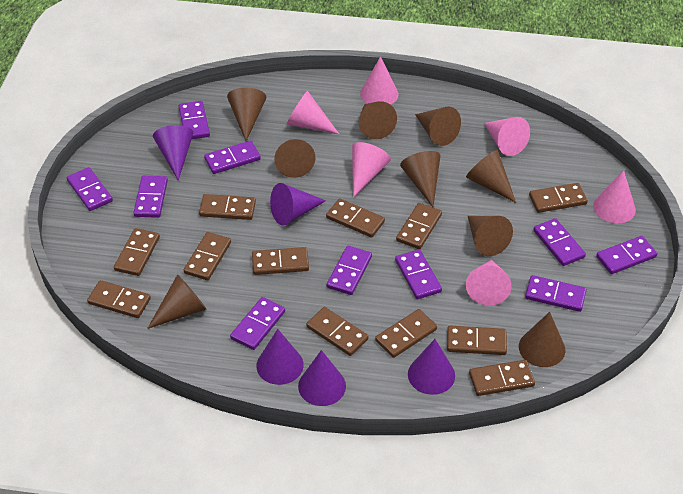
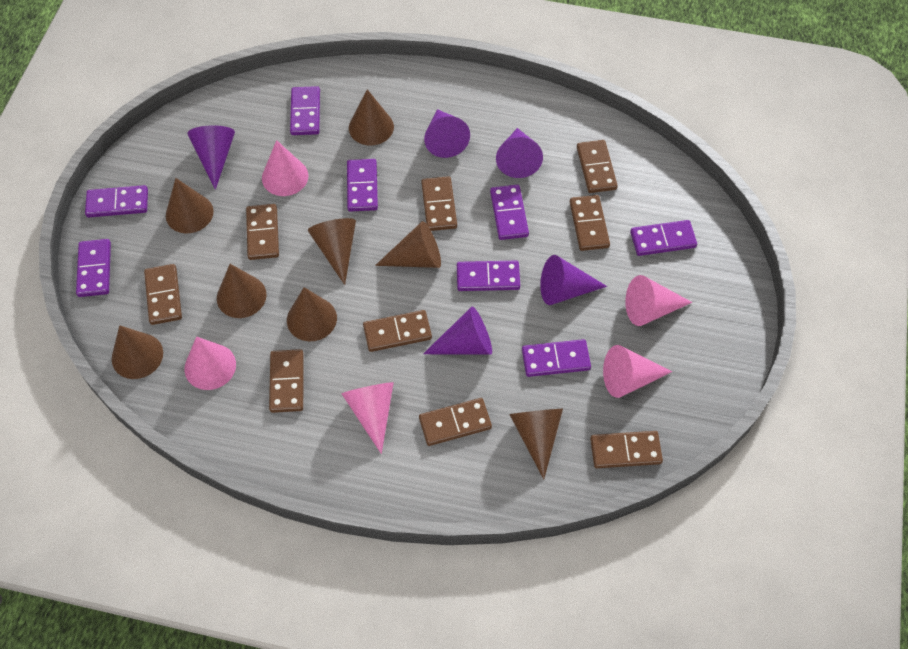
brown cone: [147,274,207,329] [227,88,266,141] [274,139,315,178] [359,101,397,139] [400,151,440,207] [415,107,461,146] [466,150,516,203] [468,216,513,256] [519,312,566,367] = 9 -> [112,325,163,379] [166,178,214,233] [217,264,267,318] [287,287,337,341] [308,218,356,285] [349,89,394,145] [375,221,441,268] [509,409,563,479] = 8
brown domino: [87,280,151,318] [114,228,160,276] [184,232,231,280] [199,194,256,220] [252,247,309,275] [306,307,368,356] [326,198,385,238] [375,309,437,358] [396,203,442,249] [447,326,507,355] [469,360,535,396] [529,183,588,213] = 12 -> [144,264,182,325] [246,204,279,260] [269,349,304,413] [363,310,432,352] [419,398,492,446] [421,176,457,231] [570,195,610,251] [577,140,618,193] [590,431,663,468] = 9
pink cone: [287,91,339,134] [352,142,391,198] [360,56,398,105] [466,260,512,306] [484,117,530,156] [593,170,636,224] = 6 -> [184,336,236,390] [262,140,308,196] [342,382,394,454] [603,345,673,398] [625,275,692,326] = 5
purple domino: [67,167,113,211] [133,176,168,218] [179,101,210,139] [204,141,261,174] [230,297,285,350] [327,246,372,295] [395,249,442,299] [525,275,587,312] [533,218,586,266] [596,236,657,274] = 10 -> [76,239,111,297] [85,185,148,217] [290,86,320,135] [347,159,378,212] [457,261,520,291] [490,185,529,240] [522,339,591,377] [630,220,697,256] = 8

